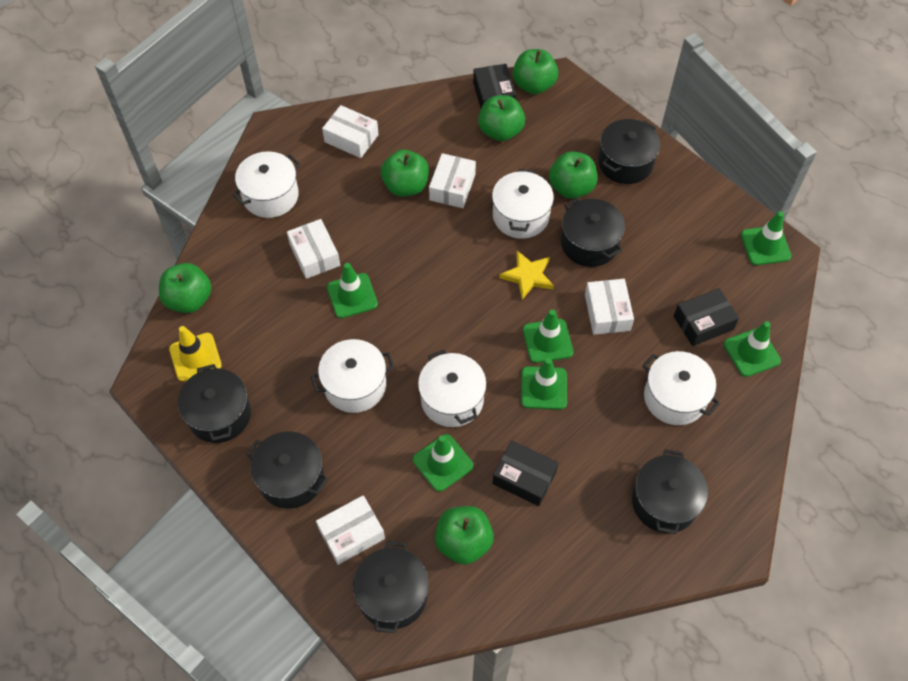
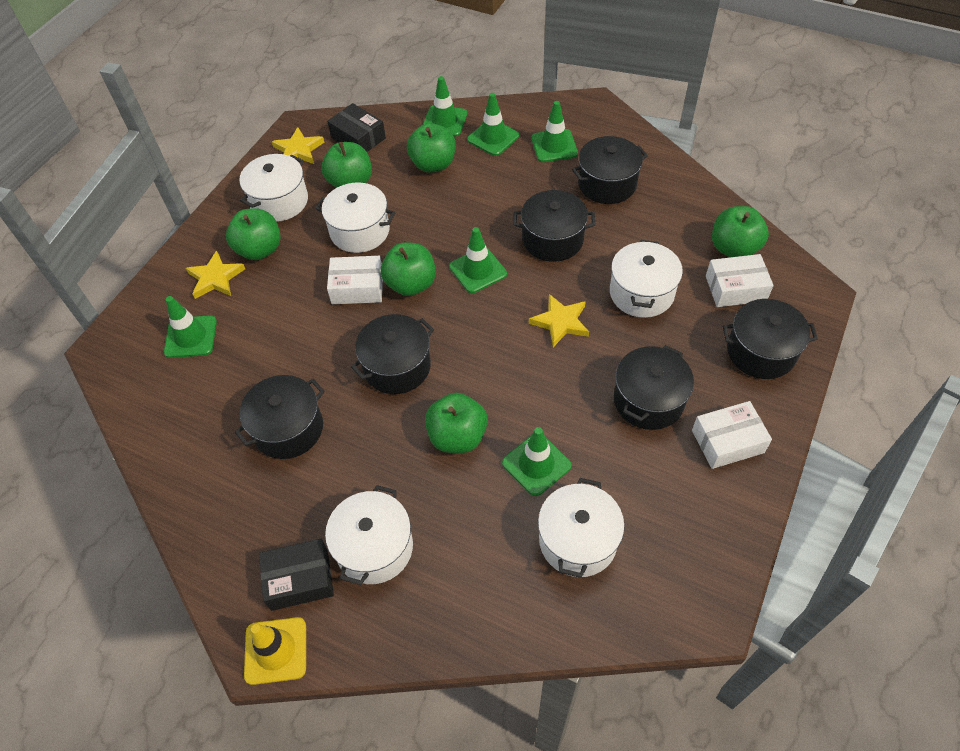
black box: [473,64,516,108] [493,441,558,506] [674,288,739,346] = 3 -> [259,539,334,611] [327,103,386,152] = 2
white box: [287,219,340,279] [316,495,385,565] [322,105,379,158] [429,153,476,208] [585,279,634,335] = 5 -> [327,256,383,304] [692,401,772,469] [706,254,774,307] = 3
yellow star: [499,251,554,300] = 1 -> [186,250,245,299] [272,127,325,164] [529,294,589,347] = 3

